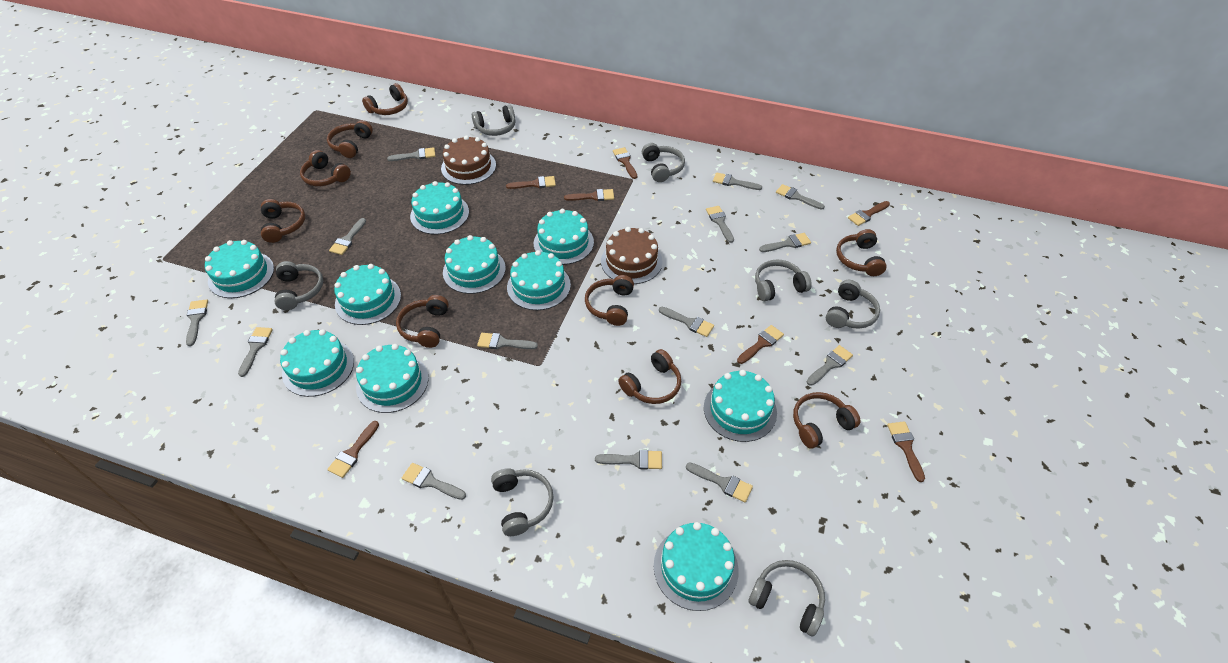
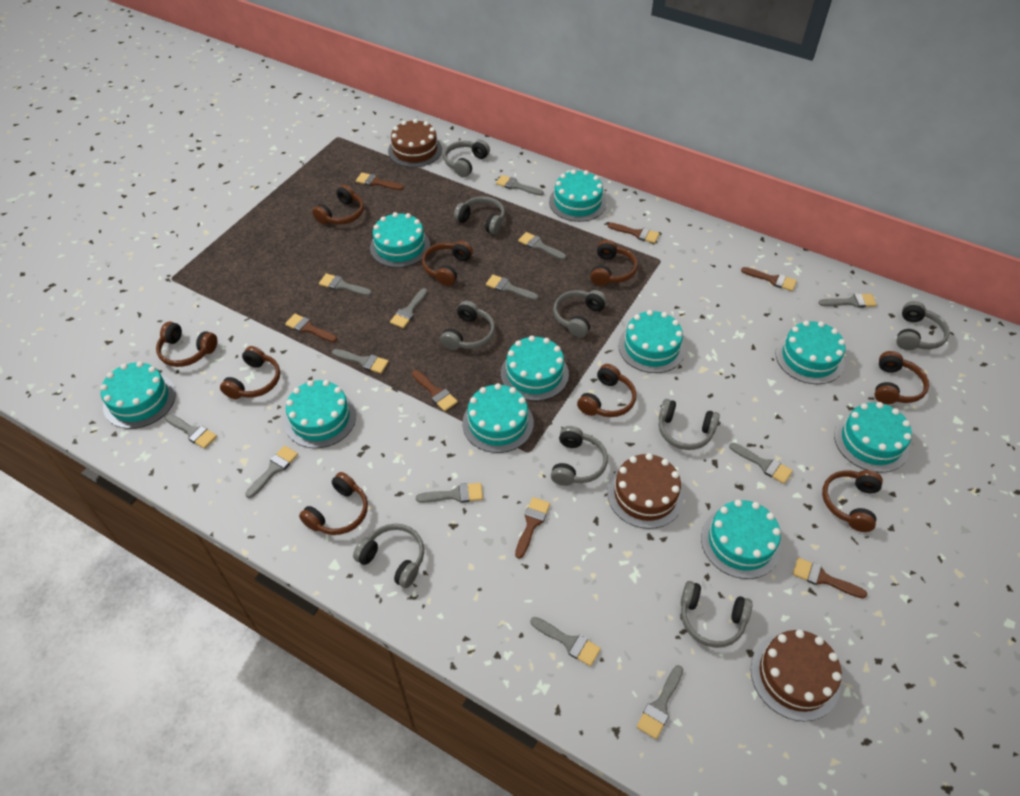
brown cake: [441,135,496,185] [601,227,663,284] = 2 -> [388,119,442,167] [607,453,684,529] [751,630,842,721] = 3
grey brush: [186,299,208,346] [238,327,273,377] [329,218,366,255] [387,147,435,161] [402,463,466,500] [477,333,538,349] [595,450,662,470] [659,307,714,337] [686,462,753,502] [706,206,734,243] [713,172,762,190] [759,233,811,252] [776,184,825,210] [807,345,853,386] = 14 -> [164,413,217,449] [245,445,298,498] [319,273,372,296] [332,349,389,373] [390,288,428,328] [416,483,483,503] [486,275,539,300] [496,175,544,196] [518,232,566,260] [530,617,601,666] [637,665,683,739] [729,442,793,484] [819,293,877,308] = 13
grey headphones: [275,261,323,310] [472,105,515,136] [491,468,554,536] [642,143,685,182] [748,560,825,637] [755,259,812,301] [826,280,880,329] = 7 -> [353,524,424,588] [440,301,495,350] [443,140,490,177] [454,196,505,234] [551,426,608,486] [553,290,607,338] [659,399,720,450] [681,581,752,648] [896,301,950,350] = 9

